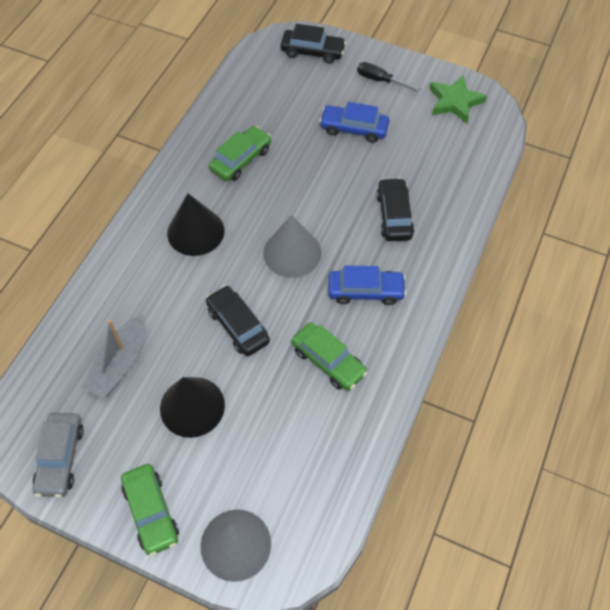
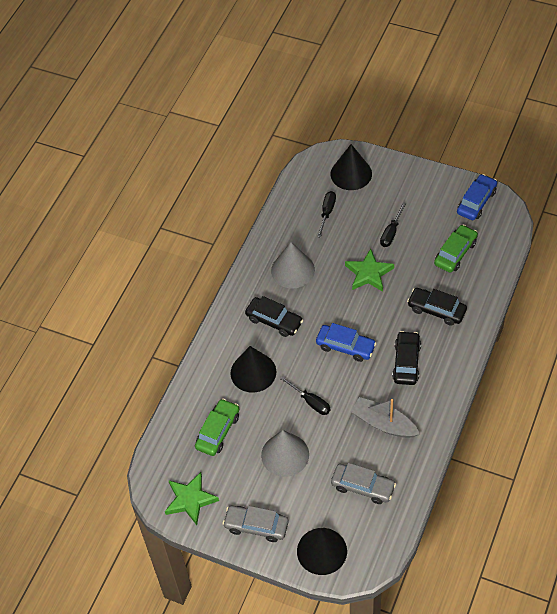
black cone: [160,377,225,438] [167,193,224,256] = 2 -> [230,346,276,393] [297,528,347,575] [330,144,372,190] = 3
black screwdriver: [357,62,421,91] = 1 -> [280,376,331,415] [317,191,336,238] [380,202,406,247] = 3
green car: [121,464,179,556] [209,126,271,181] [292,322,368,391] = 3 -> [195,399,239,456] [434,224,478,273] = 2
green star: [429,74,487,124] = 1 -> [165,472,219,525] [345,249,394,292] = 2
grey car: [33,413,84,498] = 1 -> [223,506,288,542] [331,463,396,504] = 2

